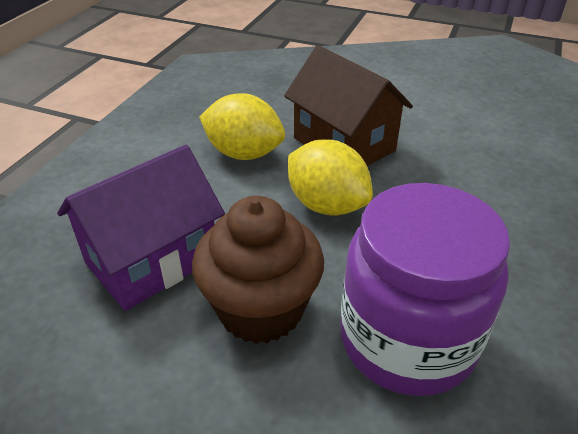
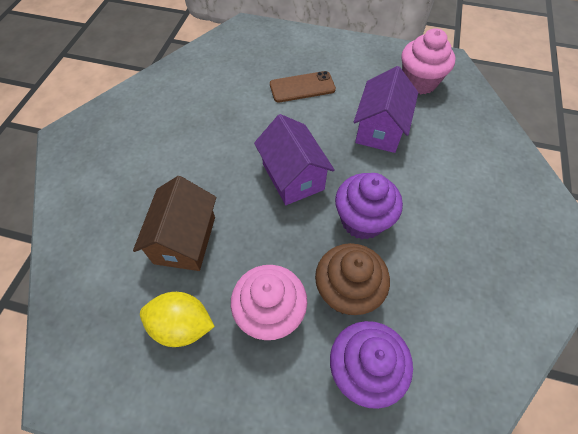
brown phone: none = 0 -> [270,71,336,102] = 1
pink cupcake: none = 0 -> [231,265,307,340] [401,28,455,95] = 2
purple cupcake: none = 0 -> [330,321,413,409] [335,173,403,240] = 2
purple house: [57,145,225,311] = 1 -> [254,114,335,205] [354,66,418,153] = 2
purple jar: [340,183,510,396] = 1 -> none = 0
yellow lemon: [199,93,285,160] [288,139,373,215] = 2 -> [140,292,215,347] = 1

